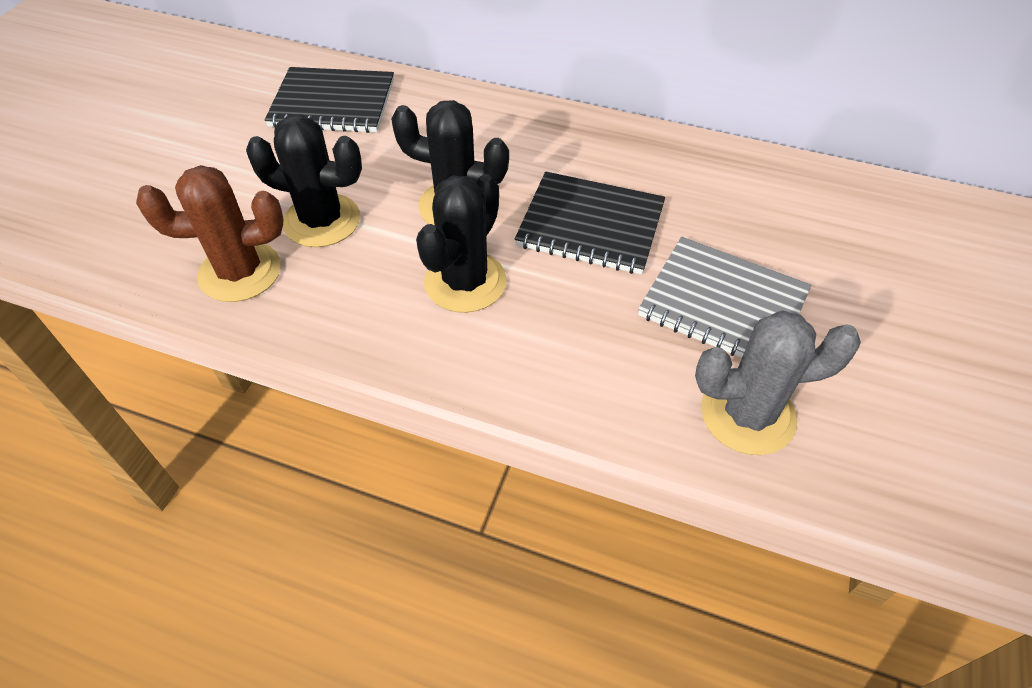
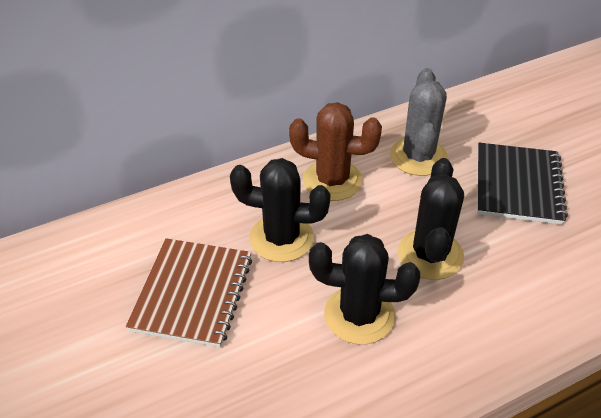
black notebook: [265,67,394,133] [515,171,665,274] = 2 -> [477,143,568,225] = 1
brown notebook: none = 0 -> [126,238,252,348] = 1
grey notebook: [638,237,811,358] = 1 -> none = 0

